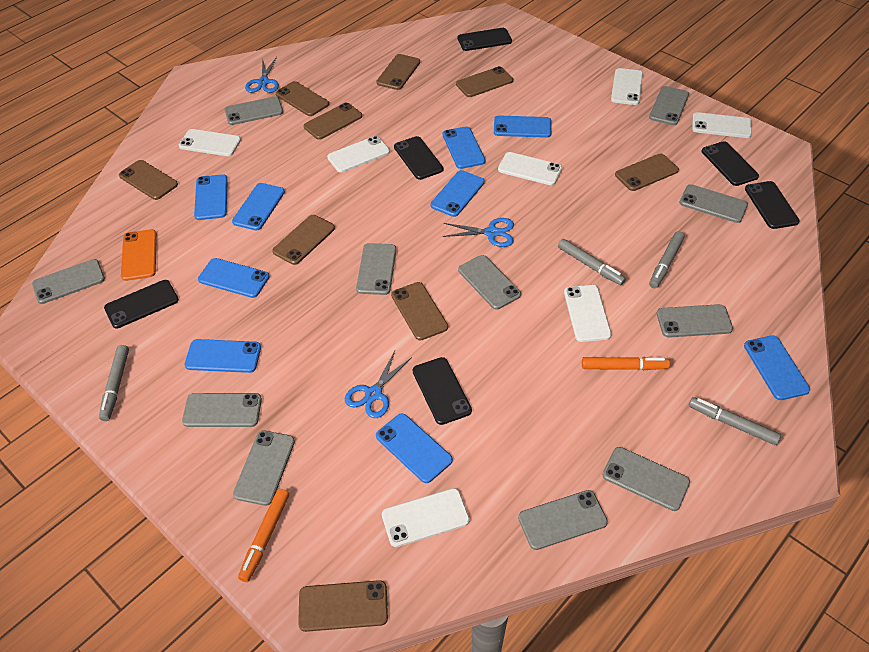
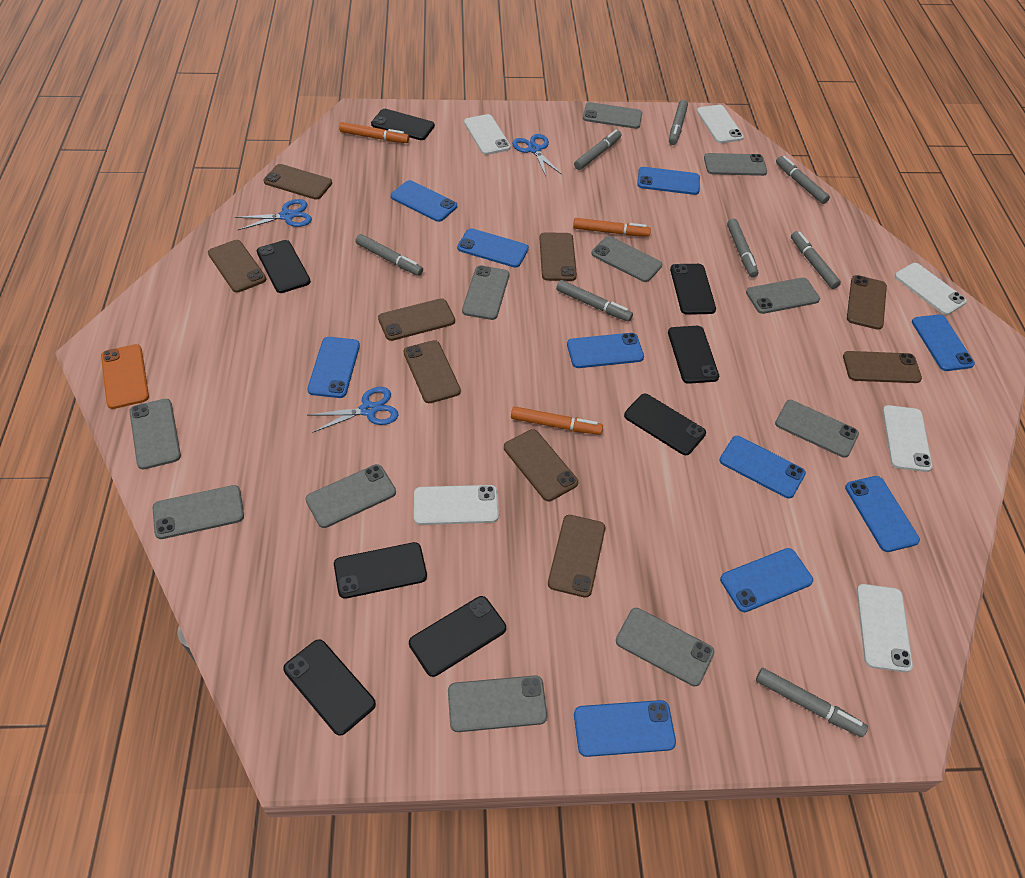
black phone: [104,280,179,328] [394,136,443,180] [413,357,472,425] [458,28,512,51] [702,141,759,186] [745,181,800,229] = 6 -> [257,240,311,293] [283,639,376,736] [334,542,427,599] [371,109,435,140] [409,596,506,677] [624,394,706,455] [668,326,719,384] [670,264,716,315] = 8
blue phone: [185,339,261,373] [194,174,228,220] [198,258,269,298] [232,183,285,230] [376,414,453,483] [430,170,485,217] [443,126,485,169] [494,115,551,138] [744,335,810,400] = 9 -> [307,337,360,398] [391,180,457,222] [457,228,529,268] [567,333,644,368] [574,700,676,757] [637,167,700,195] [719,436,806,498] [720,548,813,612] [845,476,920,552] [912,314,975,371] = 10
grey marker: [99,345,129,421] [558,239,626,285] [649,231,685,288] [689,397,781,445] = 4 -> [355,234,423,276] [556,280,633,322] [574,130,621,170] [669,100,688,145] [727,218,759,278] [756,668,868,737] [776,156,830,204] [791,231,841,289] = 8
orange marker: [238,489,289,582] [582,357,670,370] = 2 -> [339,122,409,143] [511,406,603,435] [573,218,651,237] = 3
white phone: [179,129,241,156] [327,136,390,173] [382,488,470,547] [498,152,562,185] [564,285,612,342] [611,68,643,105] [692,112,752,138] = 7 -> [414,485,499,525] [464,114,511,155] [697,105,744,143] [857,584,913,672] [883,405,933,472] [895,263,967,315] = 6

